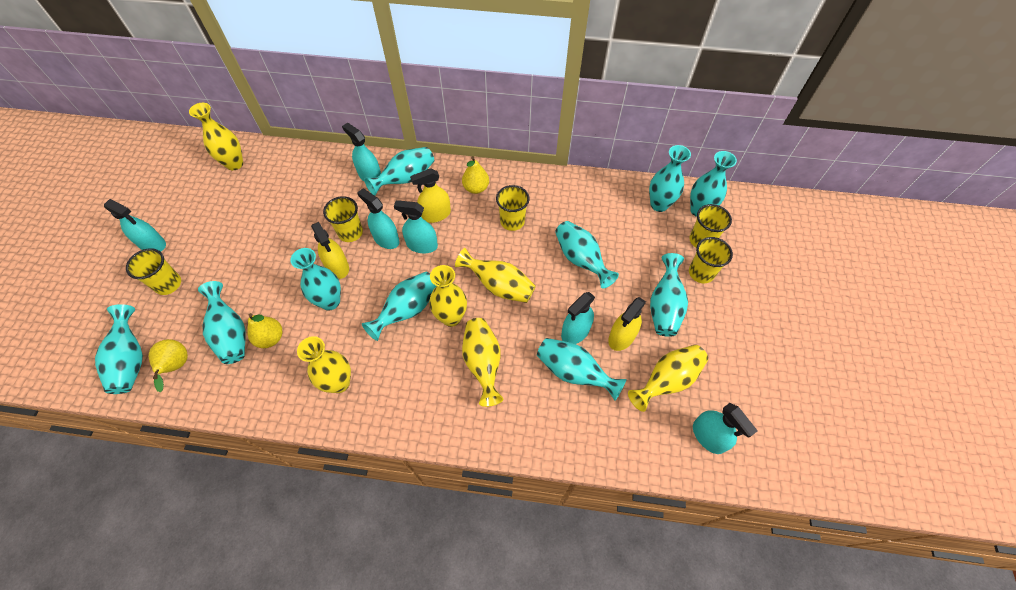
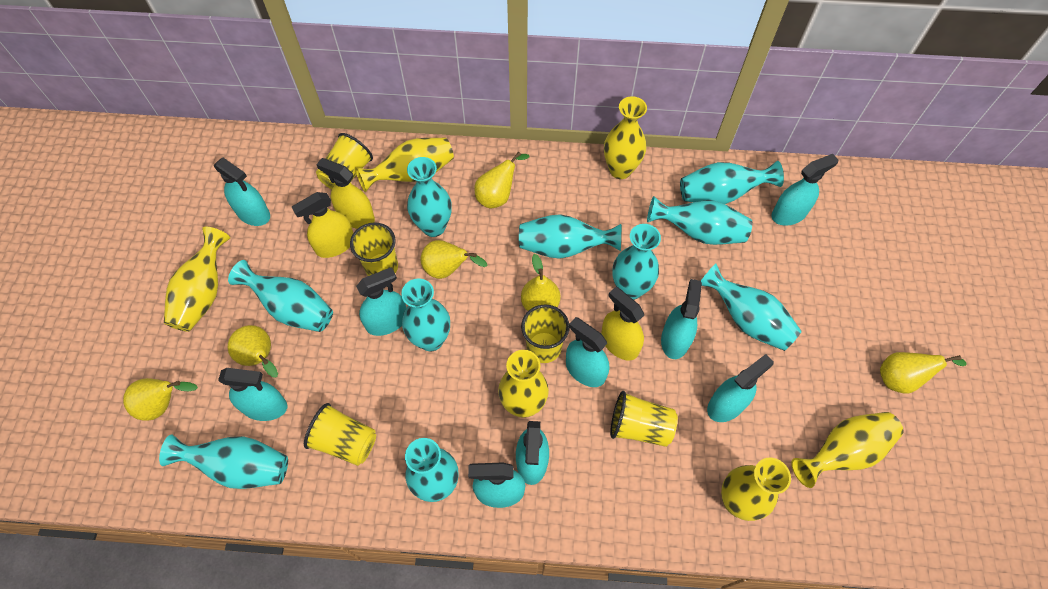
turquoise spray bottle: [104,199,166,252] [342,123,381,181] [357,189,400,249] [394,200,438,253] [561,292,595,344] [693,403,758,454] = 6 -> [214,158,270,226] [218,368,287,421] [356,267,406,336] [468,462,525,508] [516,421,549,485] [566,317,609,387] [661,279,702,359] [707,354,774,422] [771,154,839,226] = 9
yellow pear: [149,339,188,392] [247,313,282,348] [462,156,489,194] = 3 -> [123,378,198,421] [228,325,278,377] [421,240,488,279] [474,152,530,209] [521,254,560,311] [880,352,967,394] = 6

